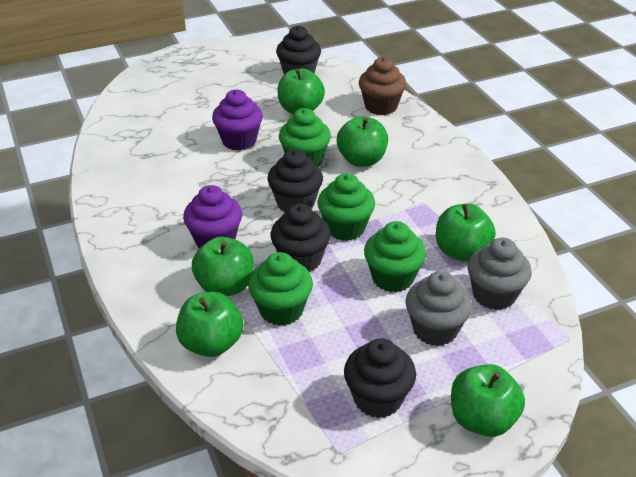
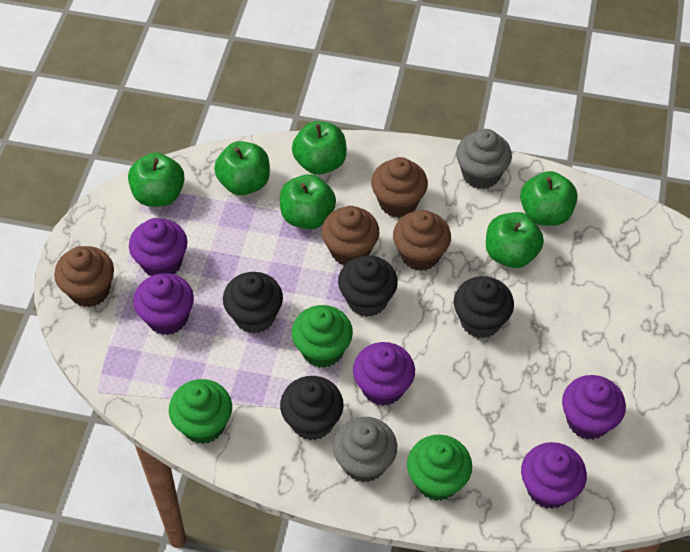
brown cupcake: [359,57,406,115] = 1 -> [54,246,114,307] [321,206,379,265] [371,157,428,218] [393,210,451,271] = 4
green cupcake: [248,252,313,326] [279,108,331,167] [317,173,375,241] [364,221,426,293] = 4 -> [169,379,232,444] [292,305,353,368] [407,435,472,501] = 3
purple cupcake: [183,185,242,249] [212,89,263,151] = 2 -> [129,218,187,276] [133,273,194,335] [353,342,415,406] [521,442,587,509] [562,375,626,440] = 5

